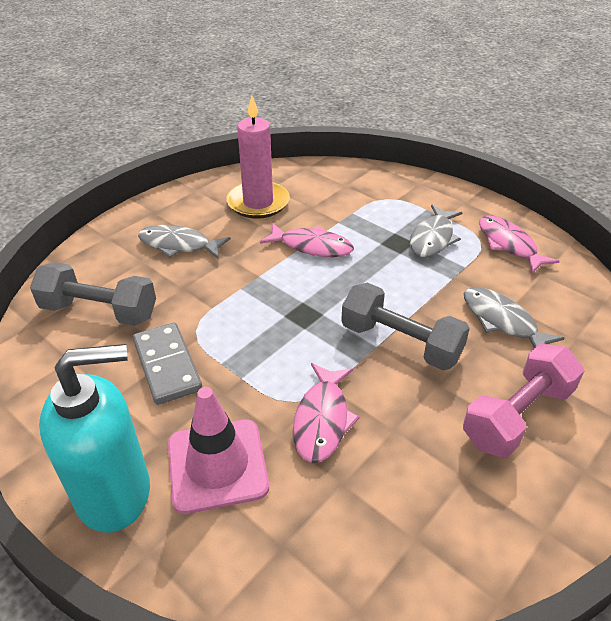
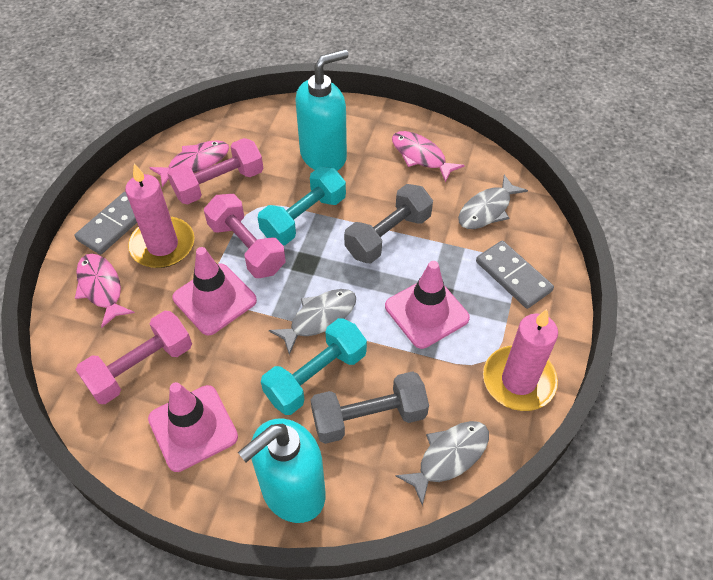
grey domino: [133,323,202,405] = 1 -> [74,192,137,255] [476,241,554,309] = 2
pink candle: [226,95,290,219] = 1 -> [125,164,194,268] [483,309,558,411] = 2
pink dumbbell: [463,344,585,458] = 1 -> [76,311,192,404] [167,138,264,204] [204,194,286,278] = 3
pink traffic cone: [168,387,269,514] = 1 -> [148,382,238,472] [172,247,257,335] [385,261,470,349] = 3
turquoise dumbbell: none = 0 -> [258,167,346,245] [261,318,367,415] = 2
turquoise soap dispenser: [39,344,150,533] = 1 -> [238,419,326,523] [295,49,348,171] = 2

